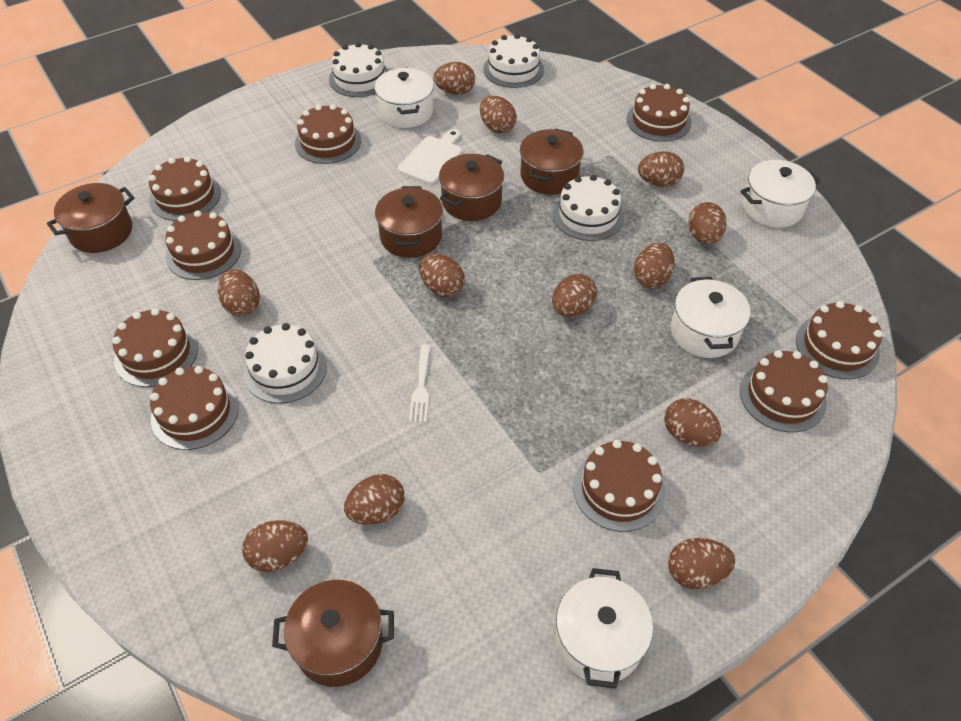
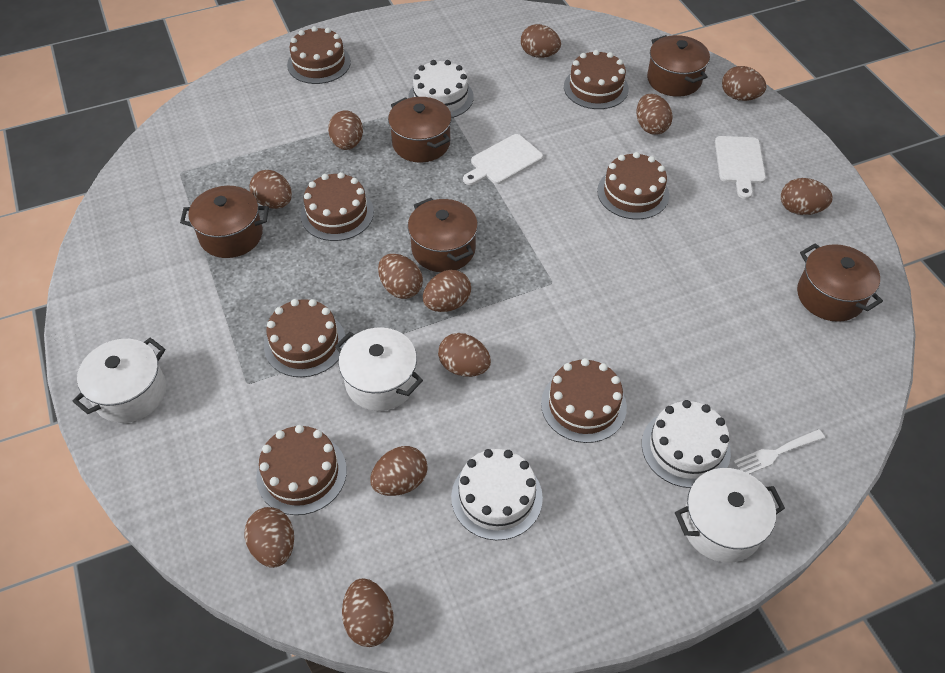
brown cake: [112,308,198,387] [149,156,221,221] [150,366,239,450] [165,210,241,280] [295,104,361,164] [573,440,665,532] [626,84,692,142] [740,350,828,433] [796,301,882,379] = 9 -> [256,425,347,515] [264,299,346,377] [287,26,351,84] [301,172,374,241] [541,358,627,443] [564,50,629,109] [597,152,669,219] = 7
white cake: [243,323,327,403] [329,42,389,97] [483,34,544,88] [553,175,624,241] = 4 -> [408,60,474,118] [451,449,543,540] [642,400,731,488] = 3
white cutting board: [398,129,462,184] = 1 -> [463,134,543,185] [715,136,766,199] = 2
white pot: [374,67,434,128] [556,568,653,689] [671,277,751,358] [740,160,820,228] = 4 -> [72,338,166,423] [335,327,423,411] [675,468,785,563] = 3

